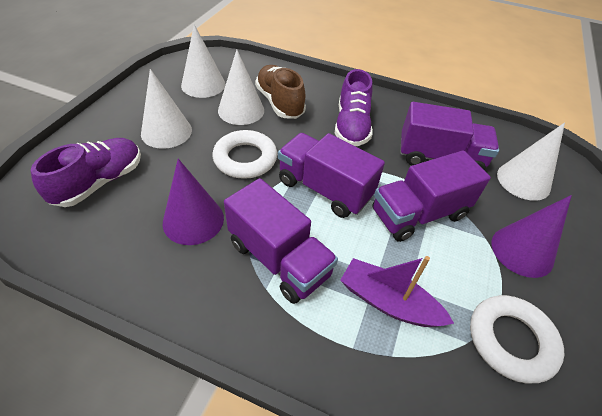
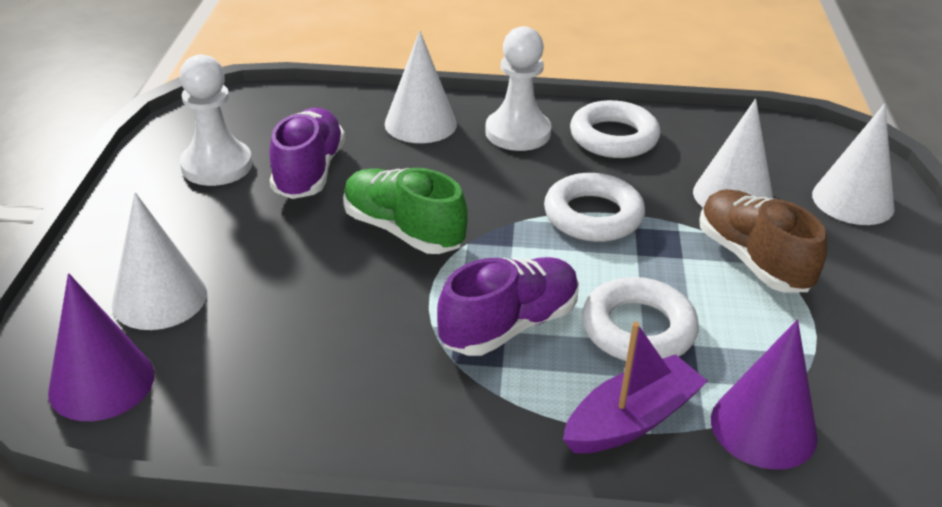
green shoe: none = 0 -> [343,168,467,254] = 1
purple truck: [224,178,338,304] [278,133,385,218] [372,151,491,242] [401,102,499,170] = 4 -> none = 0
white pawn: none = 0 -> [180,54,252,186] [485,26,551,151] = 2
white ring: [213,130,277,179] [470,295,564,383] = 2 -> [544,173,645,242] [570,100,661,158] [582,277,699,361] = 3

